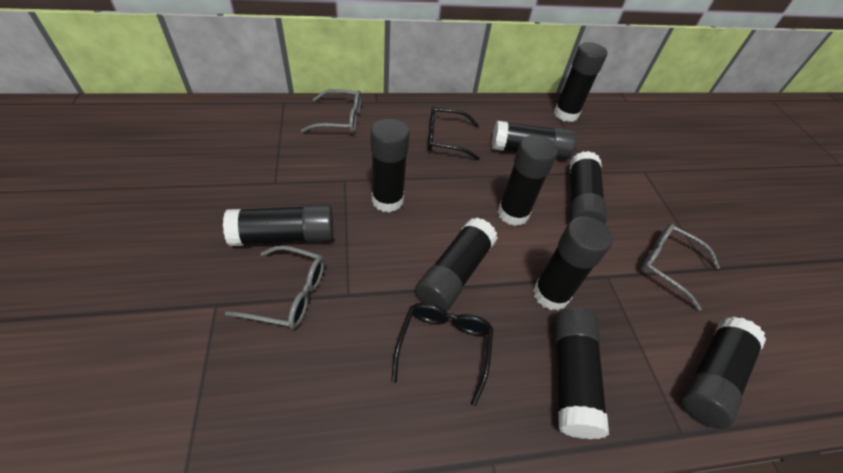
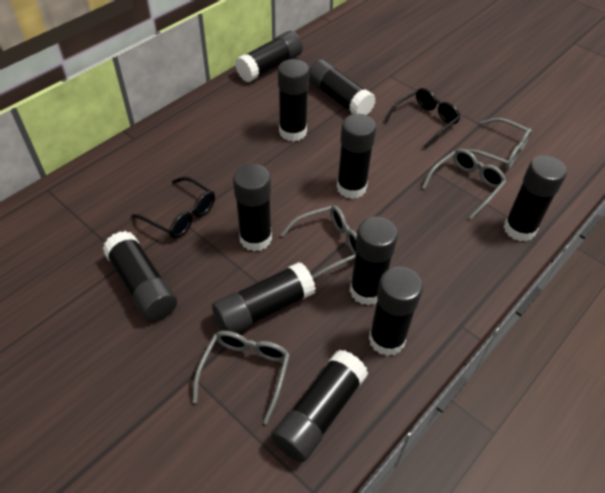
black glue stick: [223,204,334,246] [370,119,410,213] [415,218,498,311] [492,121,576,159] [498,135,558,226] [533,216,612,311] [554,42,607,122] [554,308,609,439] [570,151,607,224] [681,316,766,429] = 10 -> [102,231,177,321] [212,262,316,333] [233,164,272,251] [235,31,303,82] [271,350,368,463] [278,59,309,142] [309,59,376,115] [337,114,376,199] [350,217,398,306] [369,266,423,356] [504,155,567,241] = 11
grey glasses: [225,245,324,329] [301,89,361,134] [641,224,720,311] = 3 -> [193,331,290,424] [281,205,357,279] [422,149,506,220] [466,118,532,170] = 4

